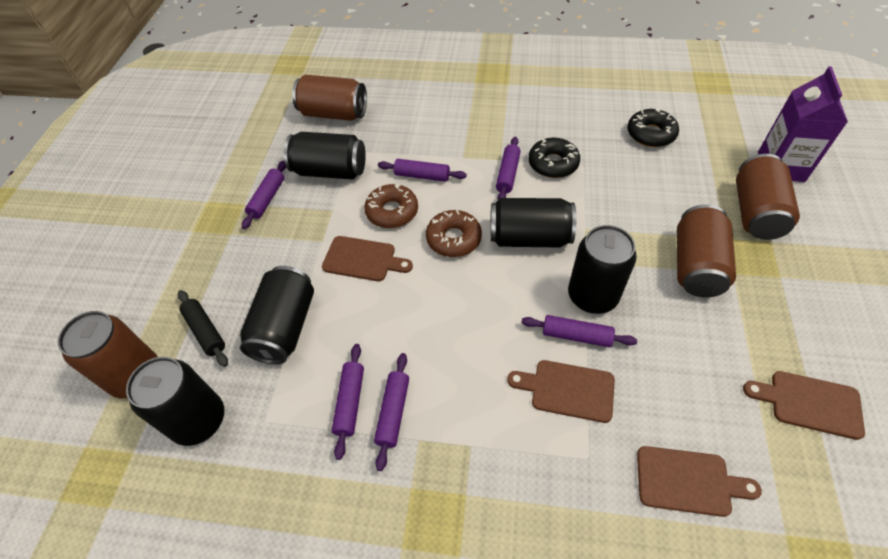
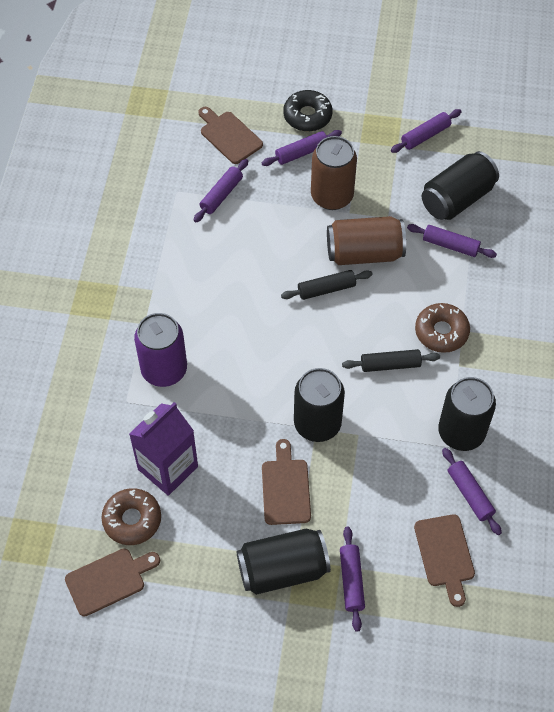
black can: [126,357,224,446] [240,266,314,364] [284,132,366,180] [490,198,576,248] [568,225,637,314] = 5 -> [236,529,331,595] [294,368,345,442] [422,151,499,220] [438,377,496,451] = 4
black donut: [529,138,580,178] [627,109,679,147] = 2 -> [283,90,333,131] = 1
black rolling pin: [178,290,228,367] = 1 -> [281,270,373,300] [342,349,440,372] = 2
brown can: [58,311,158,398] [292,75,367,121] [677,204,736,297] [736,154,800,240] = 4 -> [311,136,357,210] [327,216,406,265] = 2
purple can: none = 0 -> [134,313,187,387] = 1

